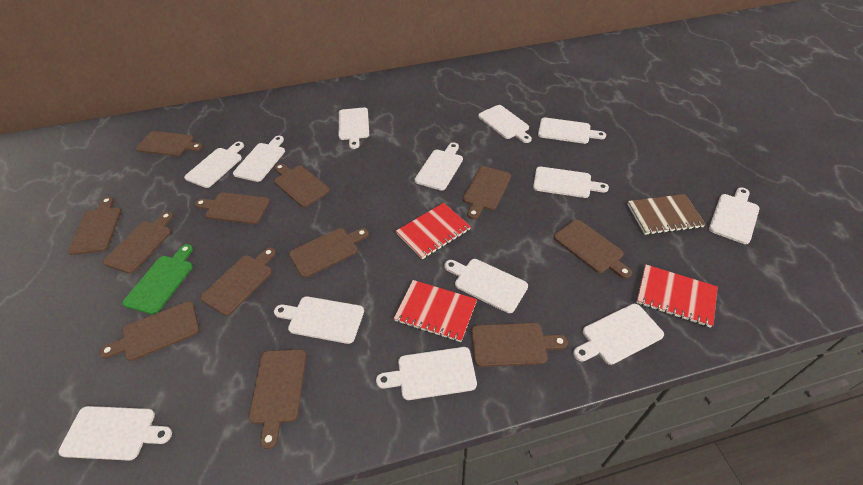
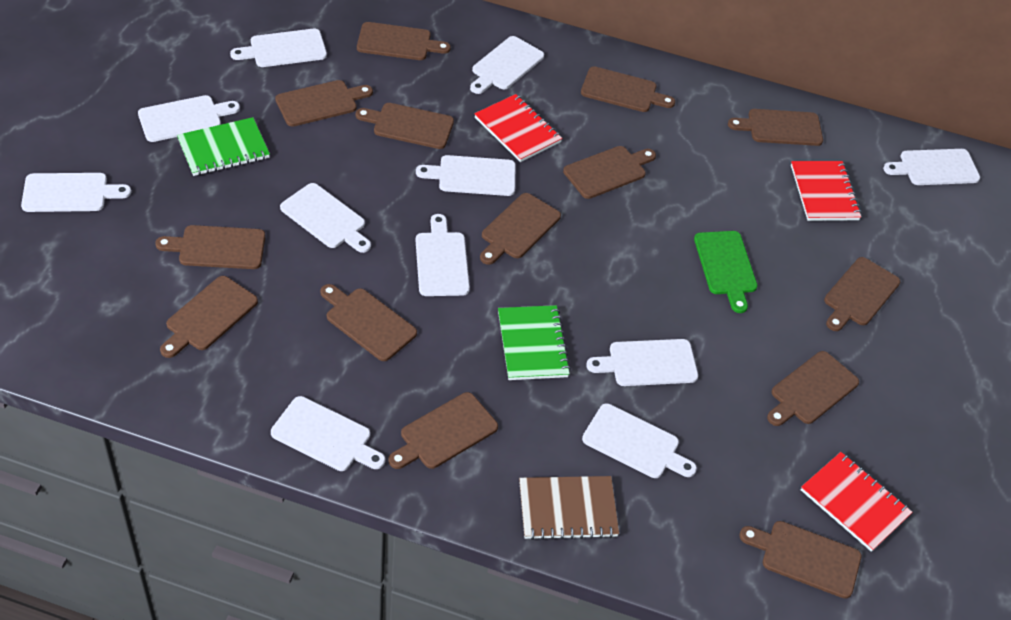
brown cutting board: [68,197,121,255] [100,301,199,361] [103,212,174,274] [136,131,203,156] [195,193,270,224] [200,247,276,316] [249,349,306,449] [274,163,330,207] [289,228,369,278] [463,166,511,219] [471,323,568,367] [554,220,632,279] = 12 -> [155,225,265,269] [160,276,258,358] [275,80,373,127] [320,284,417,361] [356,103,454,149] [357,22,451,60] [388,392,498,469] [480,193,561,265] [563,146,656,199] [581,66,675,112] [728,109,823,146] [740,521,861,599] [767,351,859,426] [824,257,900,331] = 14
green notebook: none = 0 -> [177,117,270,176] [498,305,571,380] = 2
white cutting board: [58,406,172,461] [184,142,244,188] [233,136,285,182] [274,296,364,344] [339,107,369,149] [376,347,477,400] [415,143,463,191] [444,259,528,313] [478,105,532,143] [533,167,609,198] [538,118,606,144] [573,304,664,365] [709,188,760,244] = 13 -> [21,173,131,212] [138,95,240,142] [230,29,327,67] [271,396,385,471] [280,183,371,253] [416,155,516,196] [416,214,470,296] [470,36,544,94] [582,403,697,478] [586,339,698,386] [883,149,980,185] = 11

